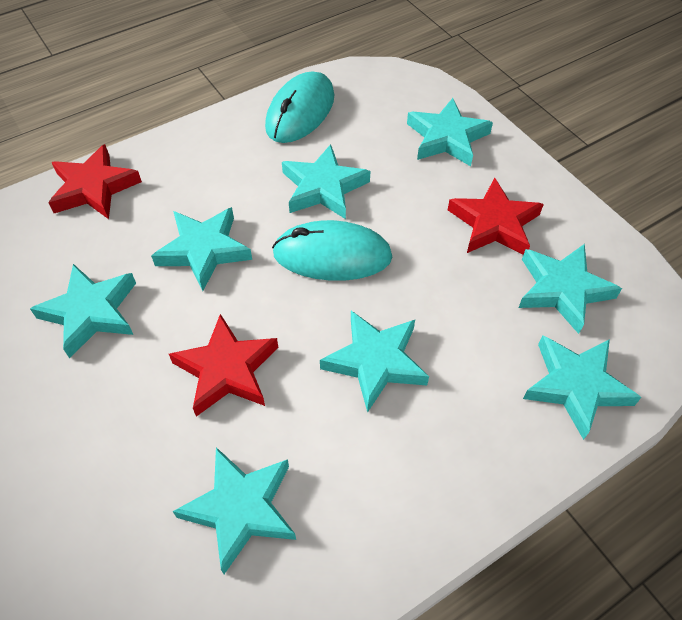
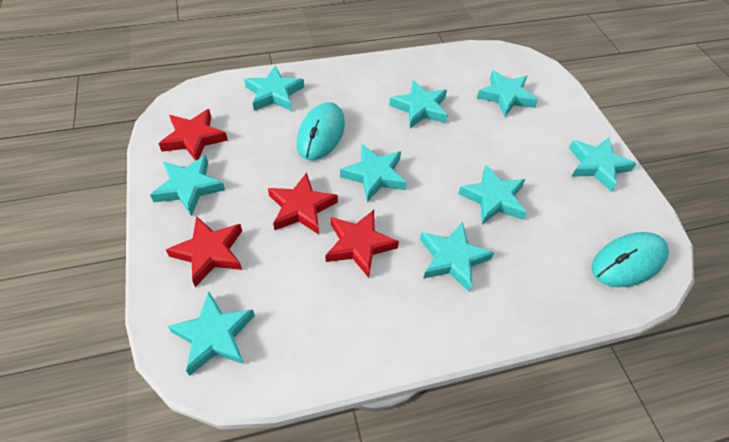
red star: [48,144,142,219] [169,314,278,417] [448,177,544,255] = 3 -> [159,109,228,161] [166,216,242,287] [268,173,338,234] [325,210,399,278] = 4
turquoise star: [30,264,136,359] [151,207,252,291] [173,447,296,574] [282,144,370,219] [320,311,429,413] [407,98,493,166] [518,244,622,334] [523,335,641,440] = 8 -> [150,155,225,216] [167,292,255,376] [244,66,304,111] [340,144,407,202] [389,80,448,128] [420,222,494,292] [458,165,527,225] [477,70,538,117] [569,138,637,192] = 9

